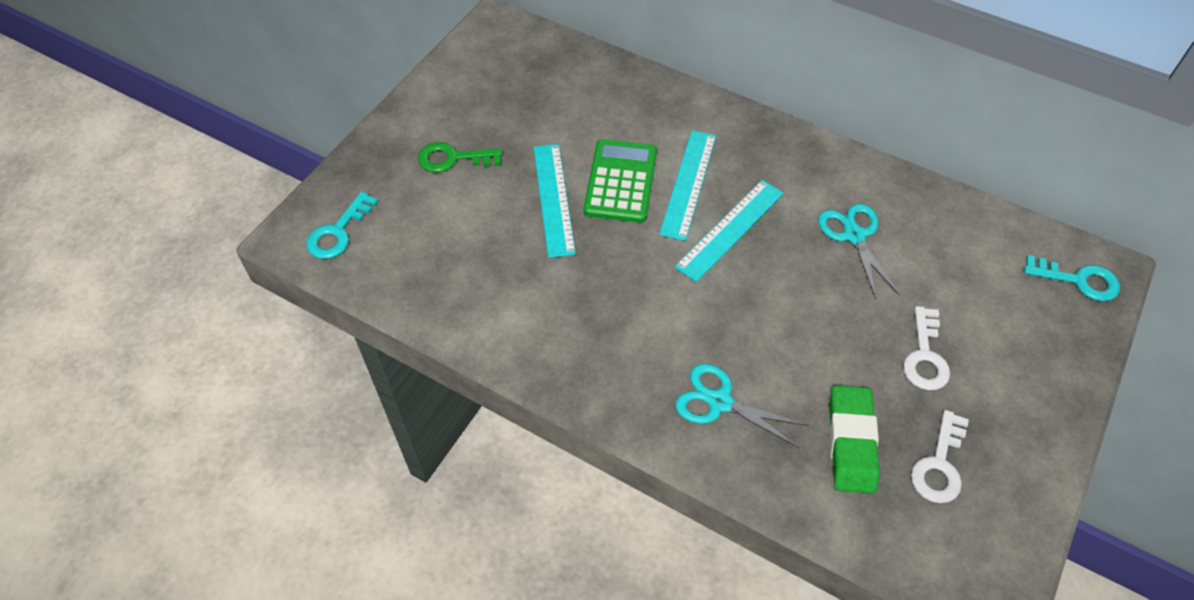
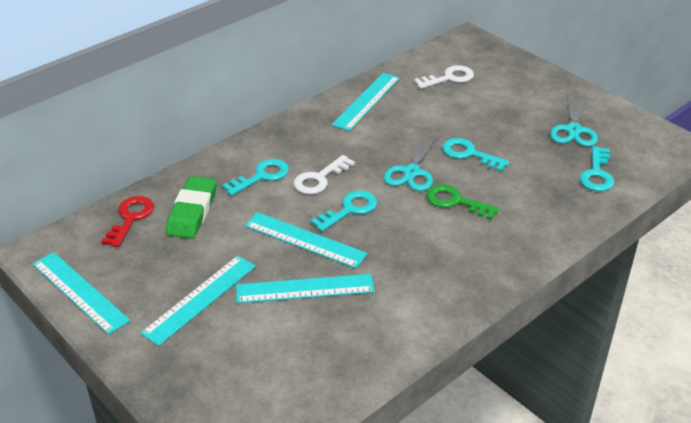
green calculator: [584,139,657,223] = 1 -> none = 0
red key: none = 0 -> [101,196,154,247] = 1
turquoise key: [306,192,378,259] [1024,255,1120,301] = 2 -> [222,159,289,196] [311,190,377,232] [442,138,510,172] [580,146,614,191] = 4
turquoise ruler: [534,144,576,258] [659,130,716,241] [675,180,784,282] = 3 -> [33,252,130,335] [140,256,256,346] [236,274,375,303] [245,212,368,268] [332,73,400,131] = 5

